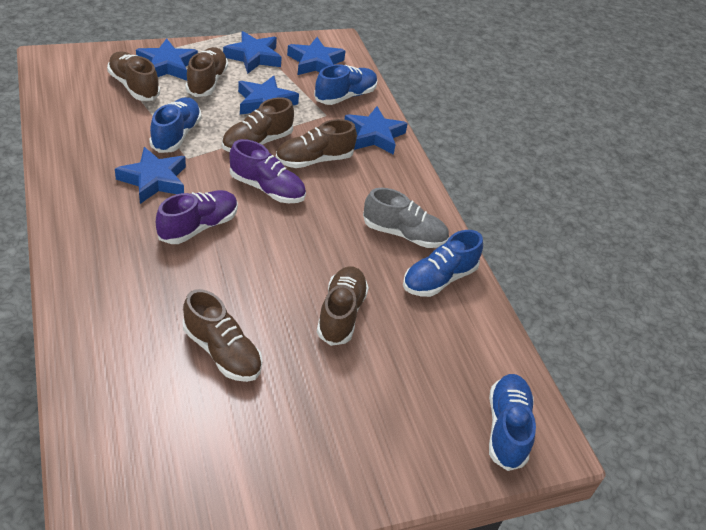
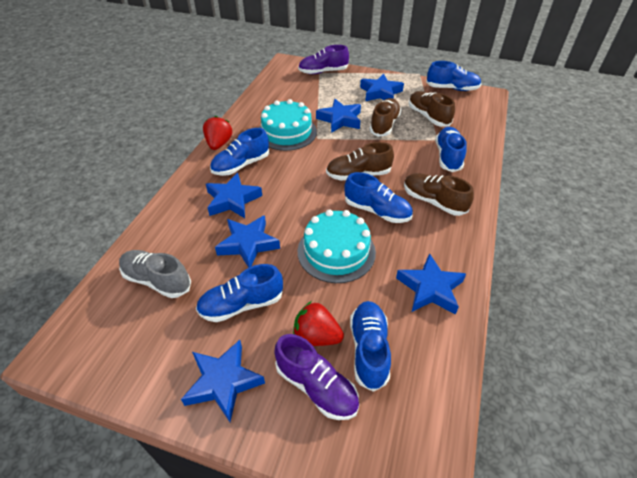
blue shoe: [149,97,201,153] [314,64,378,105] [403,230,483,297] [489,374,536,471] = 4 -> [196,264,283,322] [210,128,269,176] [344,172,413,223] [350,301,391,392] [426,61,482,91] [435,127,467,172] = 6
brown shoe: [107,51,160,101] [183,289,262,382] [185,47,228,97] [222,97,294,152] [276,119,357,168] [317,266,369,346] = 6 -> [326,142,394,181] [370,98,401,137] [404,173,474,216] [409,91,455,127] = 4
red strawberry: none = 0 -> [203,116,232,150] [293,301,344,346] = 2
turquoise cake: none = 0 -> [259,99,317,151] [298,210,376,283] = 2

